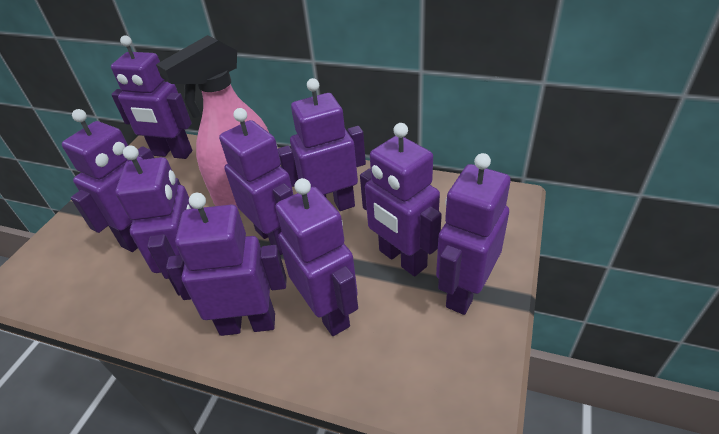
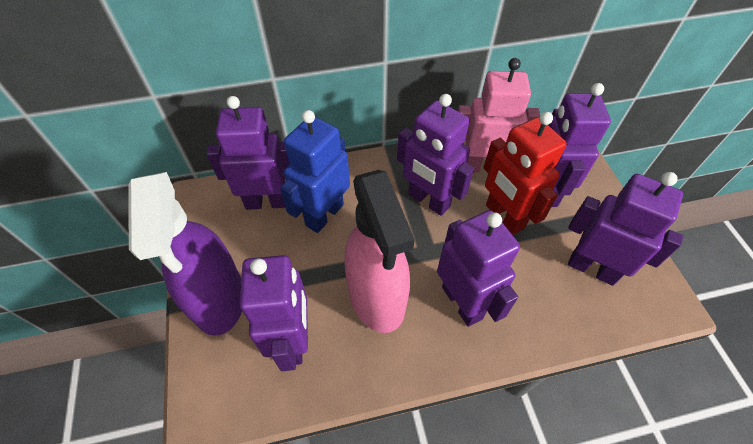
blue robot: none = 0 -> [280,110,350,233] = 1
pink robot: none = 0 -> [458,58,540,173] = 1
purple robot: [62,109,154,252] [111,36,192,159] [115,145,194,296] [166,193,287,336] [219,108,293,255] [275,178,358,336] [278,78,366,211] [360,123,442,277] [436,153,511,315] = 9 -> [206,96,290,210] [240,255,308,371] [397,94,474,216] [437,210,520,327] [549,83,611,207] [568,172,683,286] = 6
purple spray bottle: none = 0 -> [128,172,242,336] = 1
red robot: none = 0 -> [483,112,567,235] = 1

